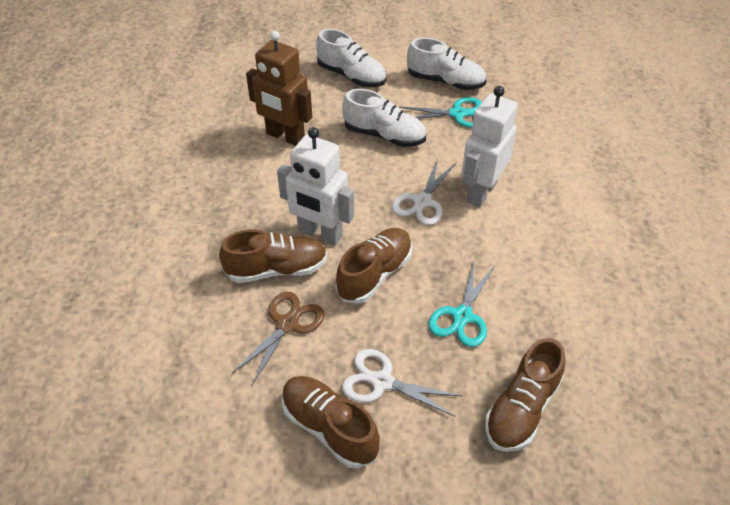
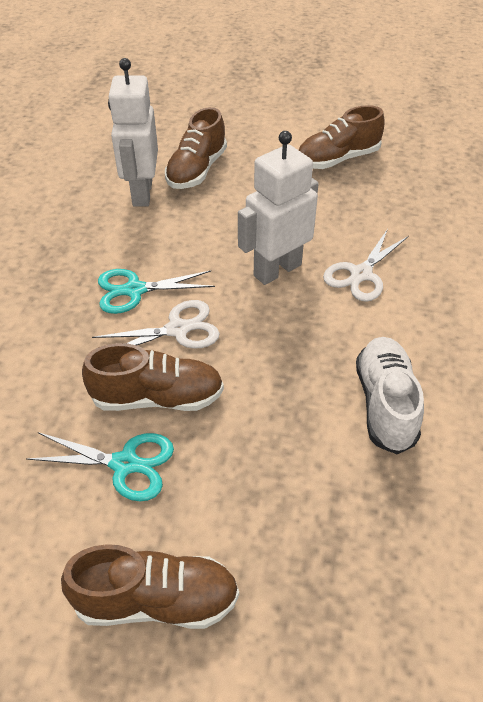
brown robot: [246,30,312,146] = 1 -> none = 0
brown scissors: [232,292,325,385] = 1 -> none = 0
white shoe: [316,29,386,87] [342,89,426,147] [407,38,486,90] = 3 -> [356,337,424,454] = 1

